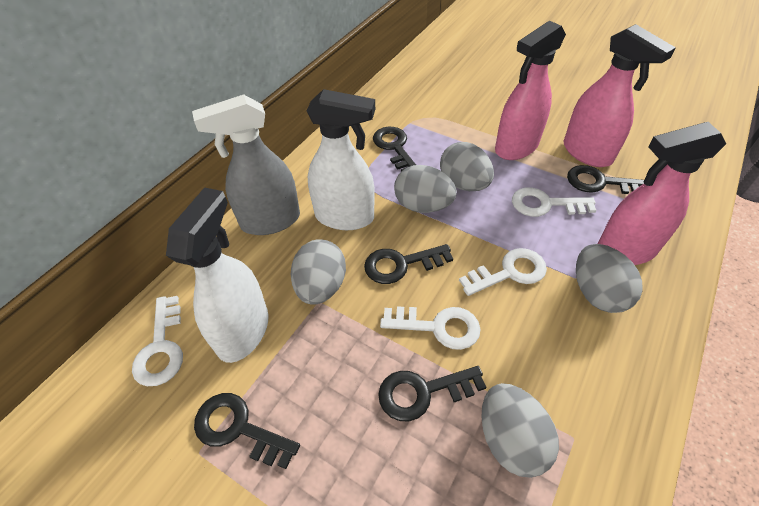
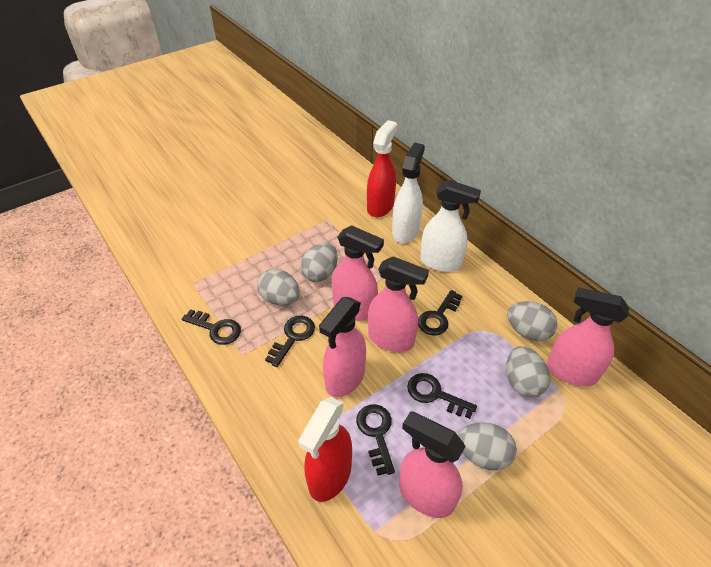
grey spray bottle: [192,94,300,235] = 1 -> none = 0
pink spray bottle: [495,20,566,160] [563,24,676,167] [598,122,726,265] = 3 -> [319,297,366,397] [332,225,384,321] [368,256,429,352] [399,411,465,518] [547,287,629,386] = 5
red spray bottle: none = 0 -> [298,397,352,502] [367,120,397,217] = 2
white key: [132,296,183,386] [380,306,481,350] [459,248,547,296] [512,187,596,217] = 4 -> none = 0

